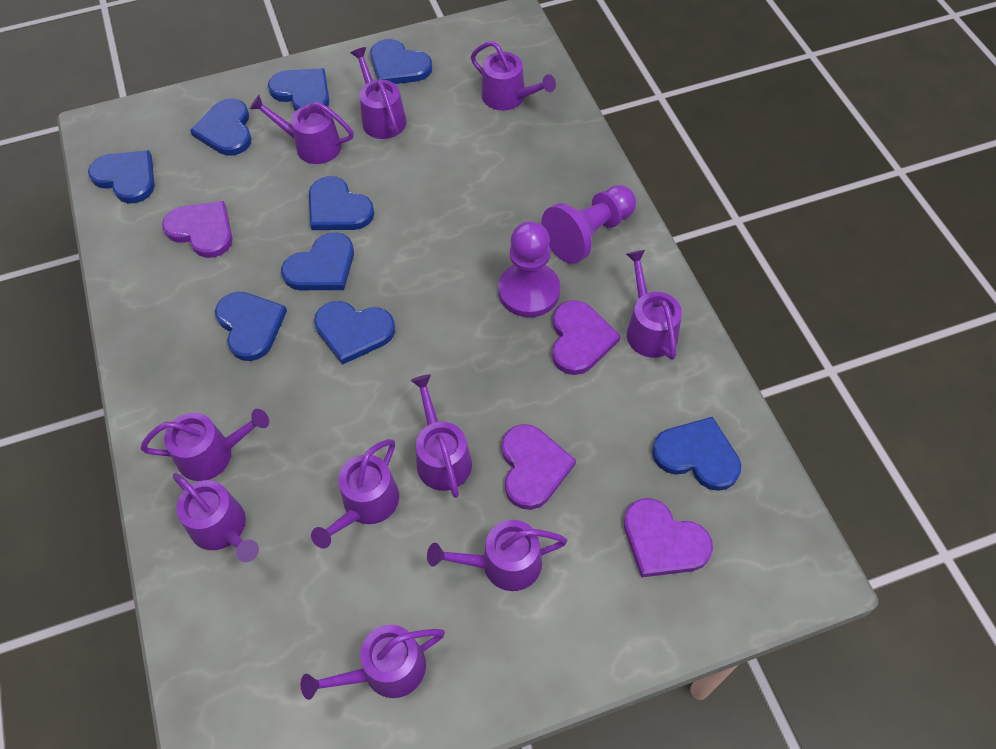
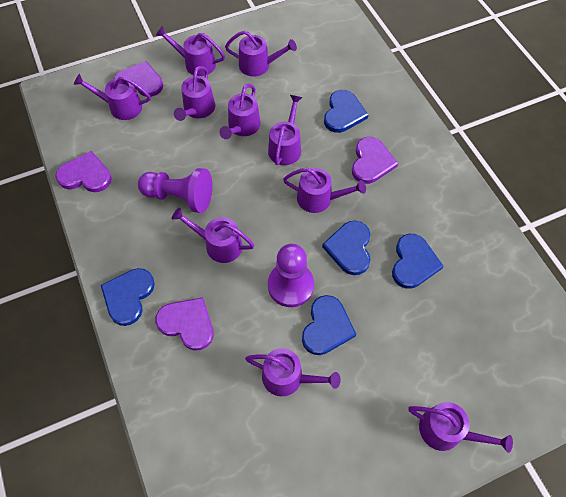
blue heart: [88,150,155,203] [190,99,252,155] [215,292,287,361] [268,68,330,111] [281,232,354,290] [309,176,375,230] [314,301,395,365] [370,39,432,84] [652,417,741,491] = 9 -> [101,268,155,326] [302,295,356,355] [322,221,371,275] [324,90,368,133] [392,234,443,289] = 5

